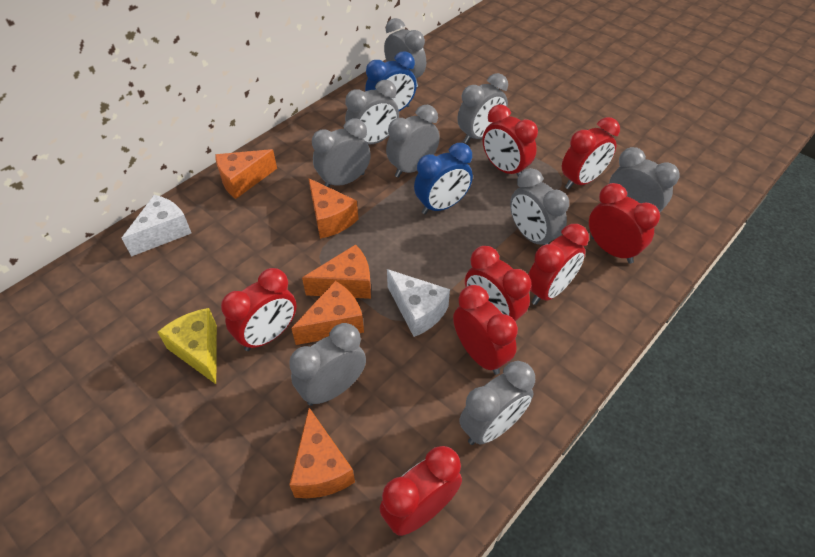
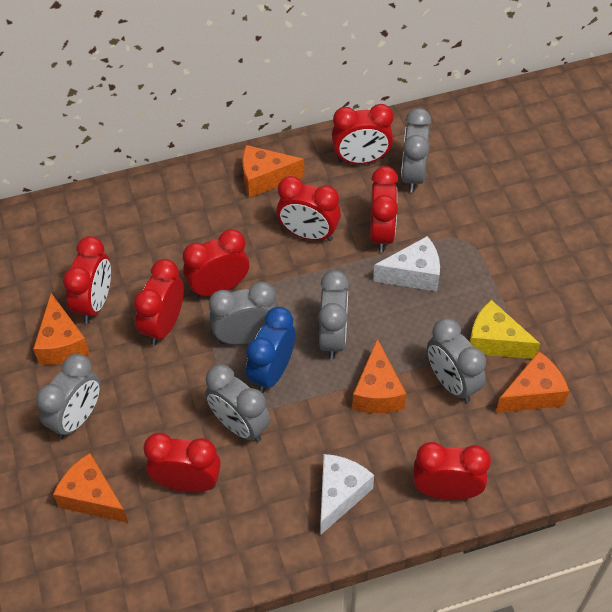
blue clock: [365,51,417,111] [414,143,473,214] = 2 -> [246,307,296,393] = 1
grey clock: [289,323,366,406] [312,119,371,187] [345,80,399,145] [384,18,426,87] [386,105,440,178] [457,73,508,144] [459,361,535,445] [510,168,569,245] [609,147,680,212] = 9 -> [36,354,101,439] [205,364,270,442] [209,282,276,345] [318,270,349,359] [401,108,432,193] [427,318,486,403] = 6

